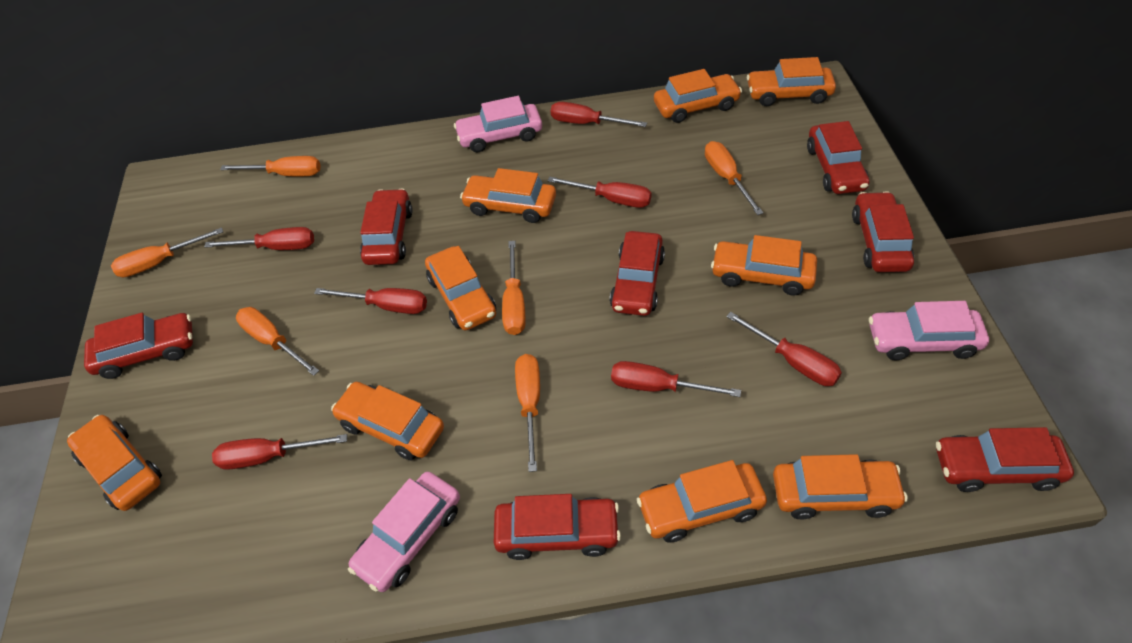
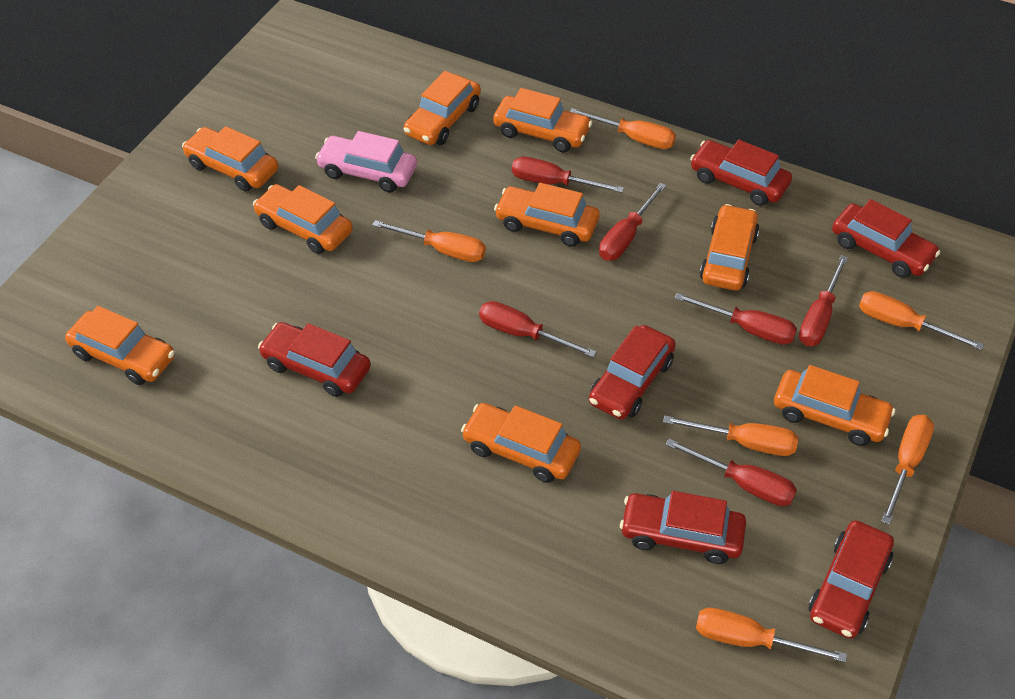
pink car: [348,472,460,592] [454,96,542,152] [869,301,989,360] = 3 -> [315,131,417,192] = 1
red car: [84,313,193,379] [360,189,413,265] [494,494,621,560] [610,231,665,316] [807,121,869,194] [852,191,914,272] [936,427,1074,492] = 7 -> [258,322,371,397] [589,325,676,420] [620,491,746,564] [690,140,792,206] [809,520,894,639] [832,199,940,278] = 6
red screwdriver: [204,227,314,250] [212,434,347,470] [314,288,427,314] [548,177,652,208] [550,102,647,127] [611,361,741,397] [726,312,842,386] = 7 -> [479,301,597,357] [512,157,624,193] [599,183,666,261] [666,439,797,506] [674,293,797,345] [799,255,848,346] = 6

